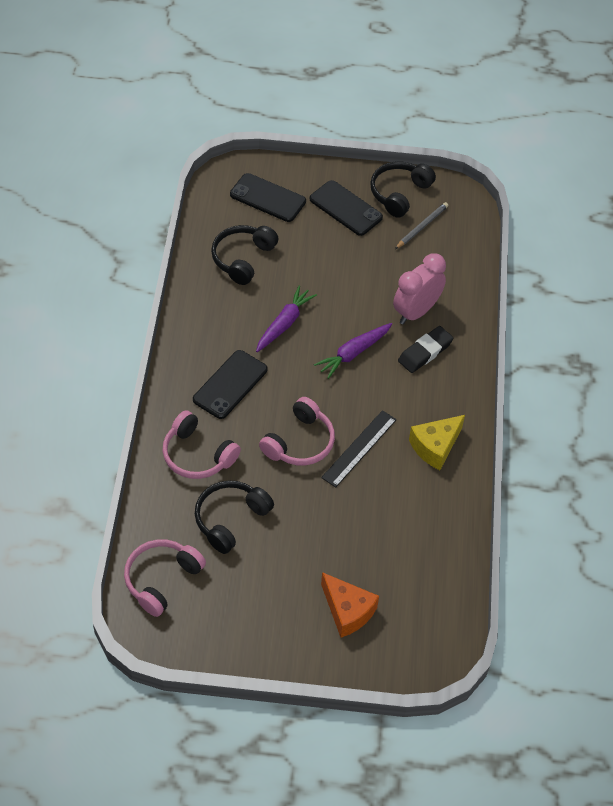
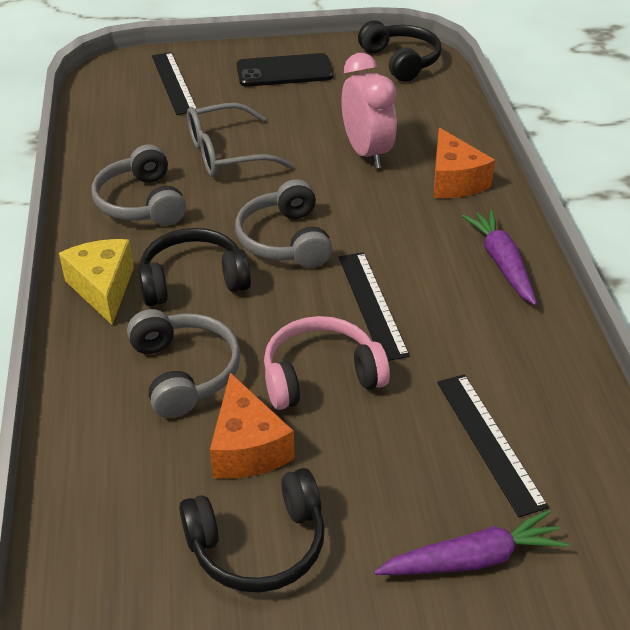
black eraser: [398,326,454,373] = 1 -> none = 0
black phone: [193,350,267,419] [230,173,306,222] [310,180,383,236] = 3 -> [237,53,333,87] = 1
black ruler: [321,410,397,488] = 1 -> [152,52,197,115] [339,252,410,361] [437,374,549,517] = 3
grey glasses: none = 0 -> [187,103,294,177] = 1
grey headphones: none = 0 -> [91,144,186,226] [127,309,241,418] [235,179,332,268] = 3
grey pencil: [395,202,448,249] = 1 -> none = 0
orange cheese: [321,572,379,638] = 1 -> [210,373,294,479] [433,128,495,198] = 2
pink headphones: [124,539,206,617] [163,410,241,479] [259,397,335,465] = 3 -> [264,316,390,410] = 1

